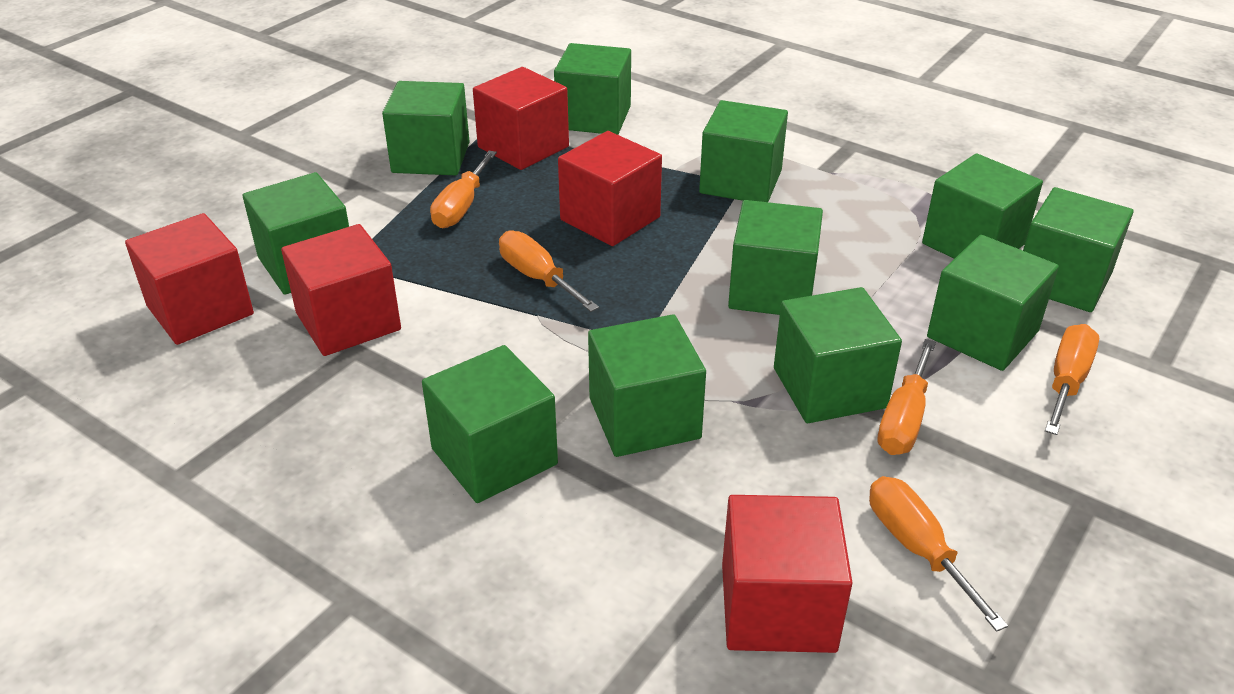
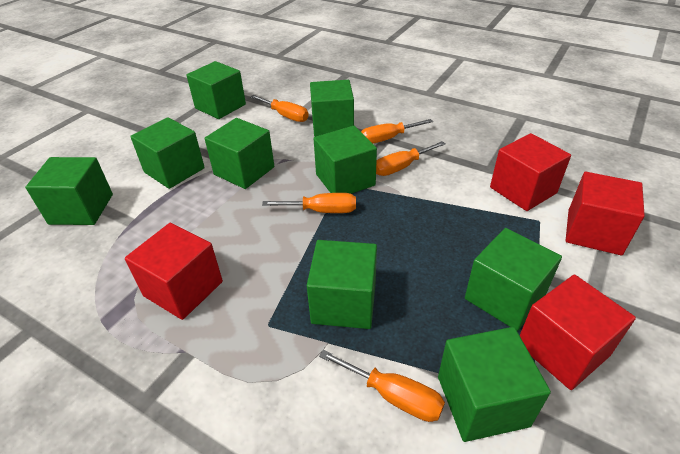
green cube: [243,172,349,295] [382,81,470,175] [422,345,558,503] [554,43,631,135] [588,314,706,457] [699,100,788,202] [728,200,823,315] [774,287,902,423] [922,153,1043,259] [927,235,1059,371] [1023,187,1134,312] = 11 -> [25,157,113,225] [130,117,205,189] [186,61,246,119] [205,118,274,189] [307,240,377,329] [310,80,354,137] [313,126,377,194] [438,327,551,442] [465,228,562,331] = 9
red cube: [125,213,254,345] [281,224,401,356] [473,67,569,170] [558,131,662,246] [722,495,853,653] = 5 -> [125,223,223,320] [490,133,571,211] [520,275,636,390] [566,172,645,256] = 4

